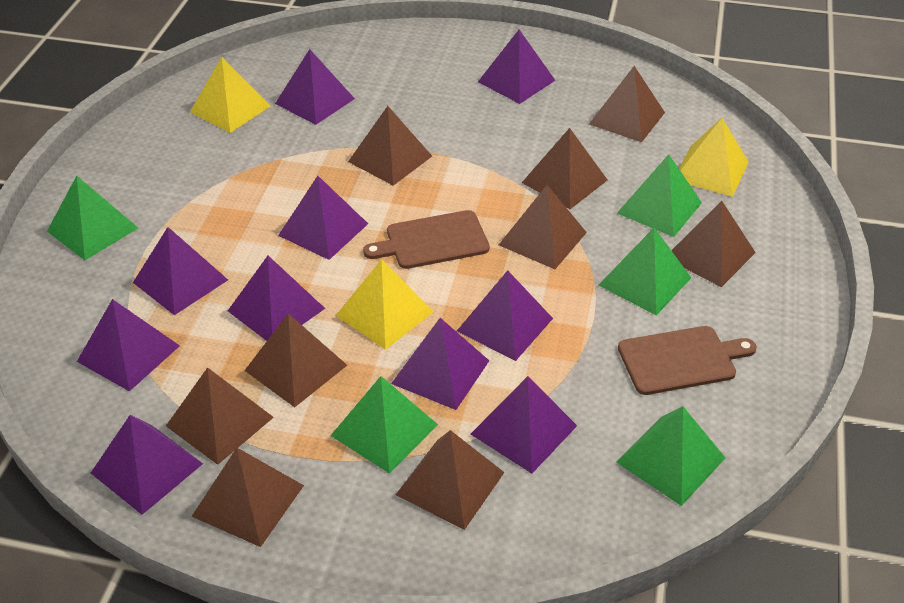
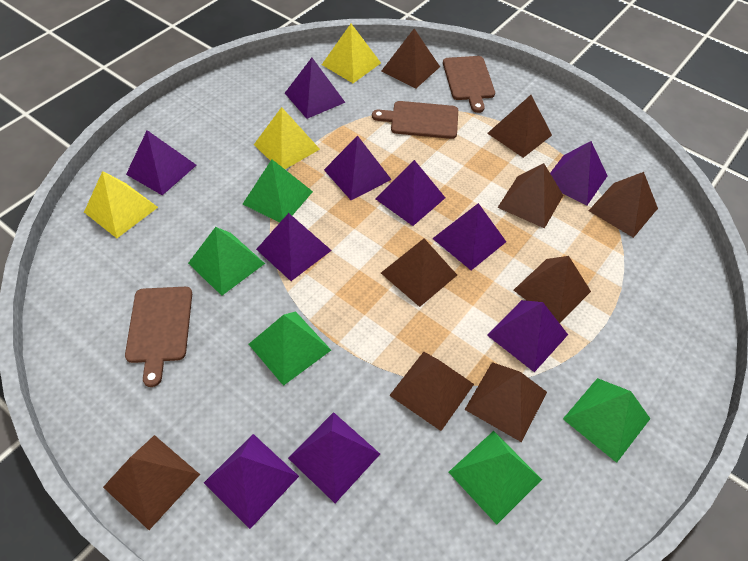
brown cutting board: [363,210,490,269] [618,326,757,395] = 2 -> [125,287,192,387] [372,101,458,139] [443,56,495,113] = 3

